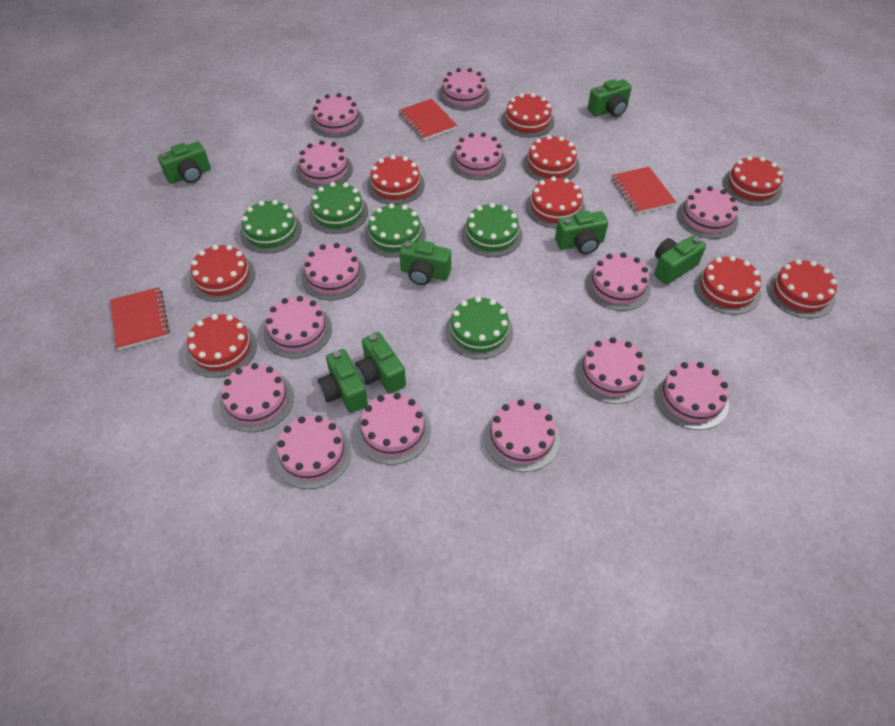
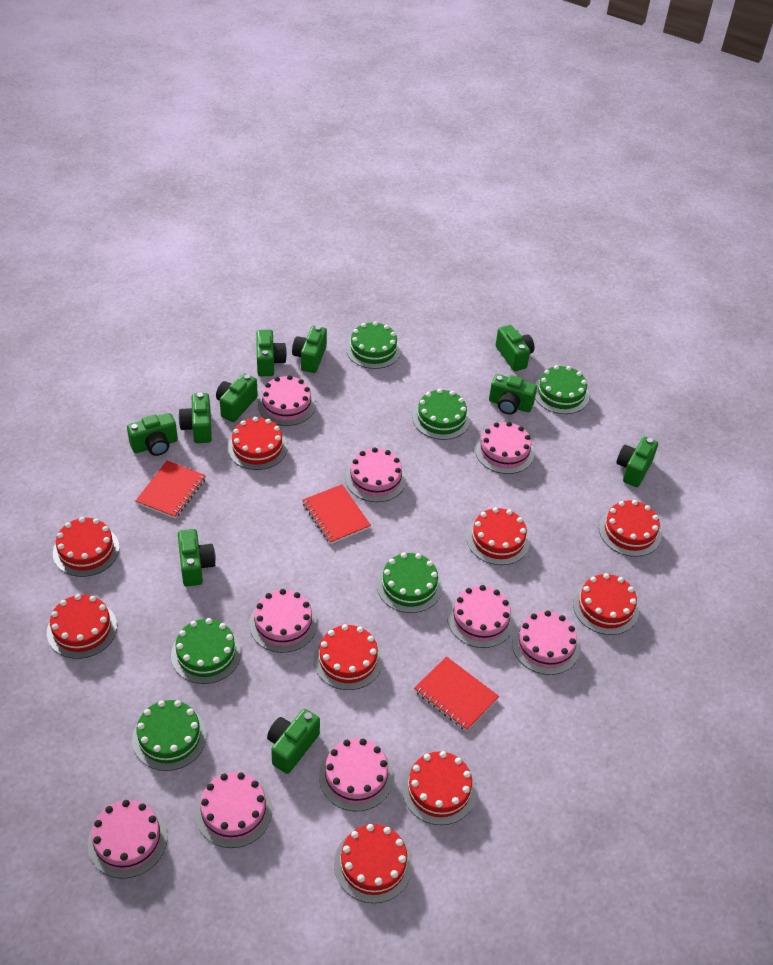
green cake: [240,200,302,254] [308,182,368,234] [364,203,426,258] [445,296,513,359] [461,203,522,257] = 5 -> [132,700,207,771] [171,618,241,684] [346,321,401,369] [377,553,442,613] [412,389,470,440] [535,365,589,414] = 6
green camera: [158,142,211,184] [318,349,368,413] [355,332,406,394] [399,240,451,285] [555,211,608,254] [588,79,632,117] [654,235,706,285] = 7 -> [127,413,178,456] [178,529,216,586] [179,393,212,443] [216,373,258,422] [256,330,287,376] [267,709,320,774] [292,326,327,373] [489,374,537,414] [496,325,534,371] [616,437,658,487] = 10
pink cake: [220,363,294,432] [263,296,332,358] [274,415,351,489] [296,140,353,189] [301,243,366,300] [310,93,363,138] [356,393,431,465] [439,68,490,110] [450,132,506,180] [484,399,560,472] [576,337,648,404] [585,252,651,311] [655,362,729,430] [677,186,738,239] = 14 -> [88,800,167,879] [195,772,272,848] [249,589,317,653] [258,375,316,426] [319,739,394,811] [345,448,406,502] [447,585,514,648] [475,422,534,474] [512,611,580,675] = 9

